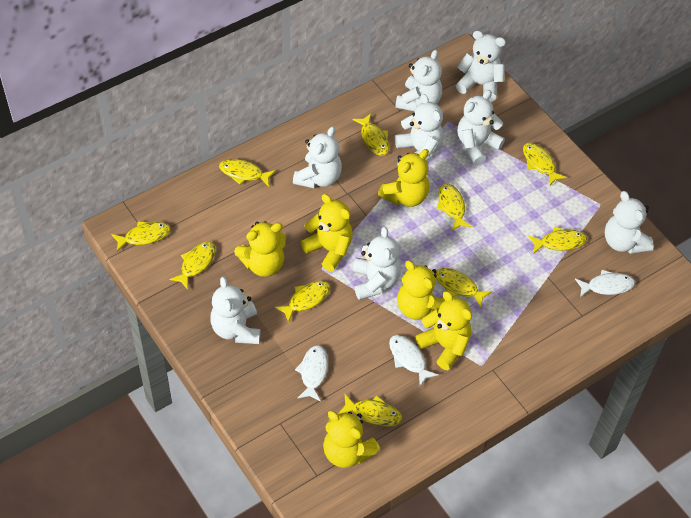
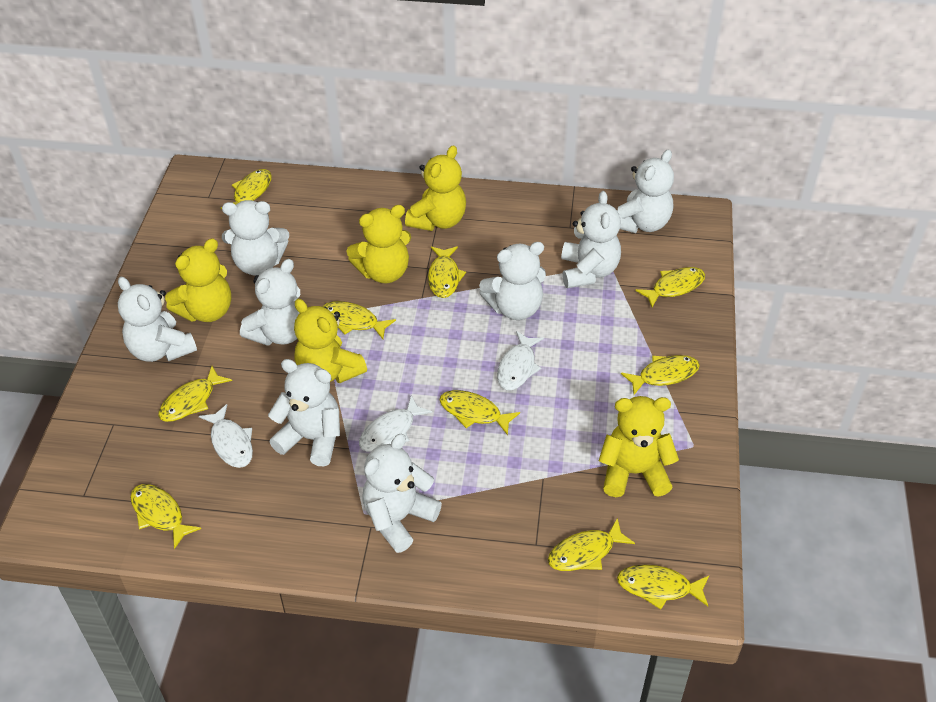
yellow teddy bear: [234,221,286,277] [301,194,353,271] [323,411,380,468] [378,149,429,207] [397,260,445,320] [416,291,472,370] = 6 -> [165,239,231,322] [294,299,367,384] [346,205,411,283] [405,145,466,231] [599,396,679,497] = 5

